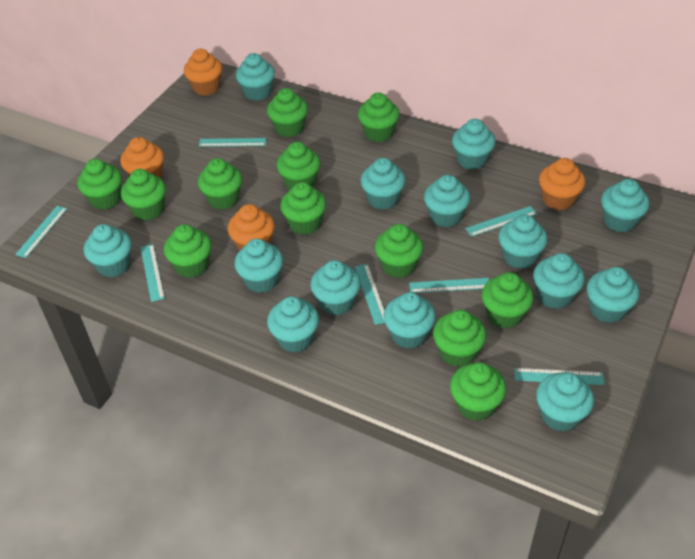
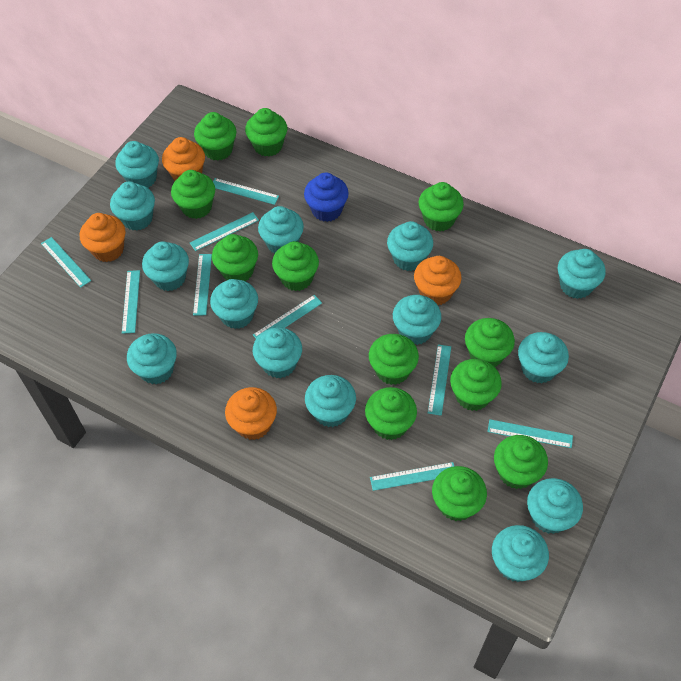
blue cupcake: none = 0 -> [304,172,349,222] = 1
turquoise ruler: [15,206,67,258] [140,244,165,302] [199,138,267,147] [355,264,385,325] [409,278,489,293] [465,206,537,237] [514,368,604,385] = 7 -> [41,237,91,288] [122,270,140,334] [190,212,259,251] [193,254,212,315] [213,178,279,205] [253,295,322,338] [370,462,454,491] [428,345,451,416] [487,419,573,448] = 9

